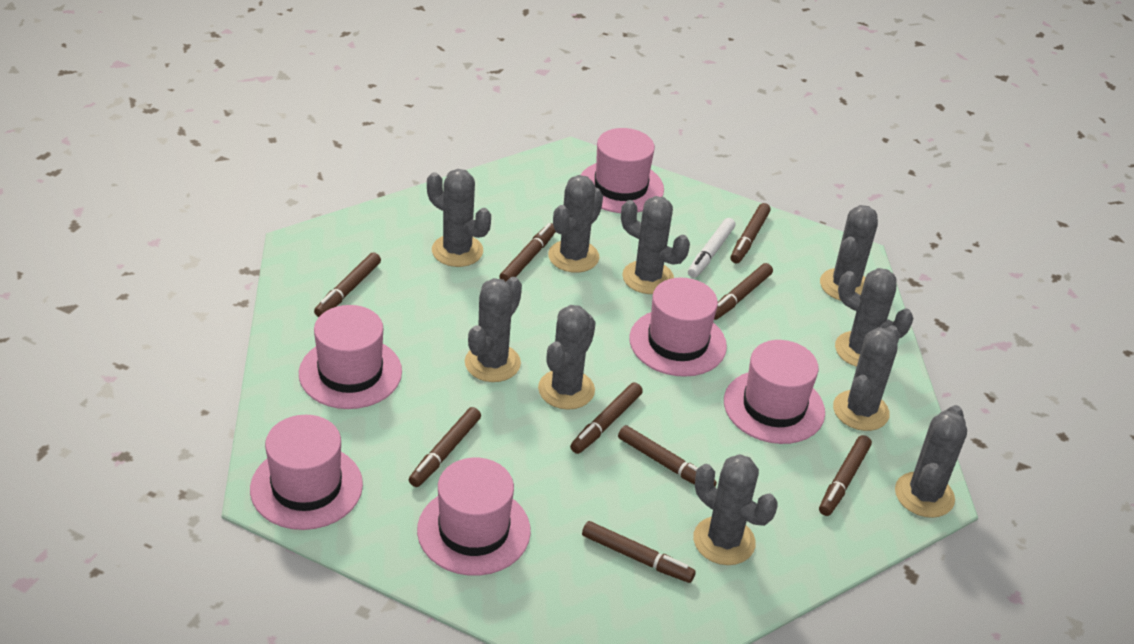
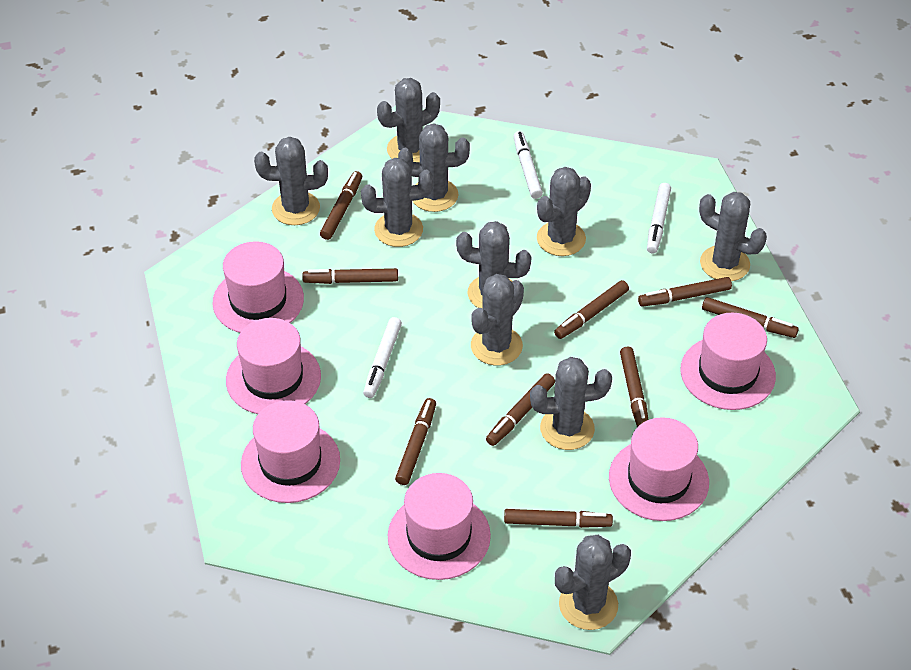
white marker: [688,218,735,278] = 1 -> [363,317,402,398] [513,131,543,199] [647,183,671,254] = 3

